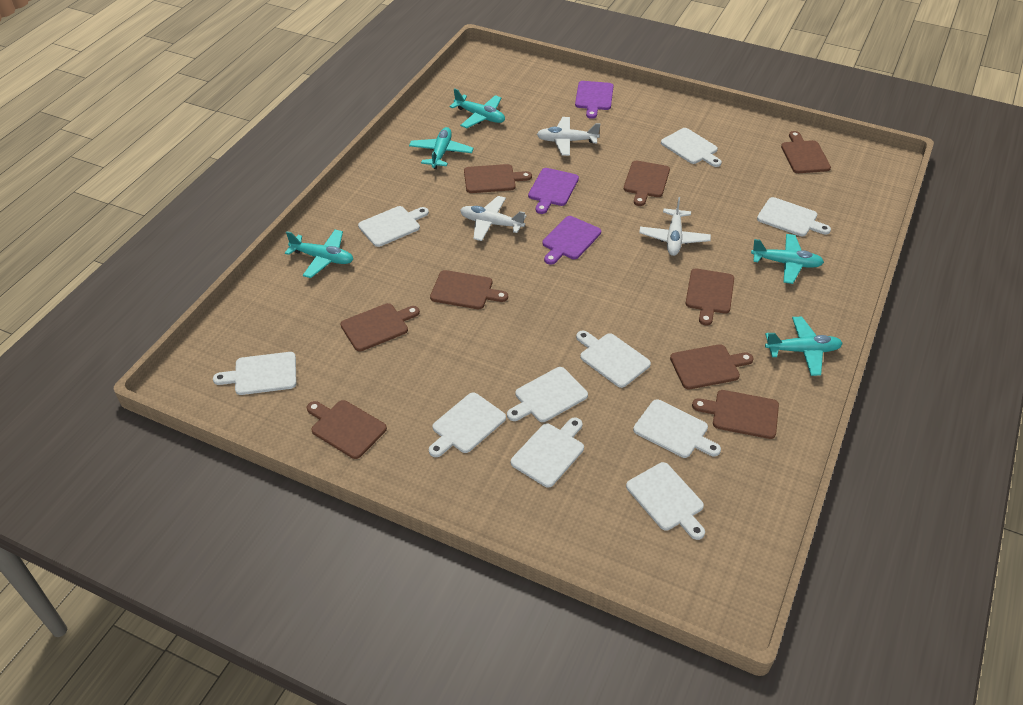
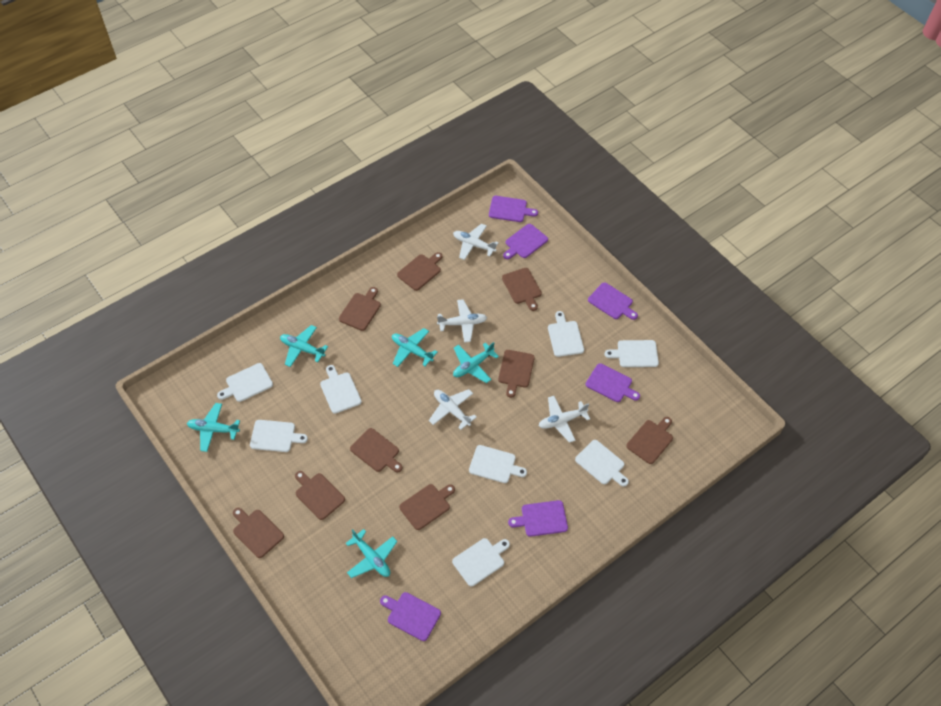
purple cutting board: [528,168,579,214] [542,216,601,265] [575,81,614,119] = 3 -> [380,592,441,641] [489,196,538,222] [503,224,548,259] [508,500,568,537] [586,363,640,402] [588,282,638,320] = 6
white cutting board: [213,352,296,395] [358,206,429,247] [429,393,506,457] [507,367,588,422] [511,418,584,488] [576,331,651,388] [626,462,705,540] [633,399,721,458] [661,128,722,167] [757,197,831,236] = 10 -> [217,363,273,402] [250,420,308,452] [320,365,362,414] [452,538,510,586] [469,445,527,483] [548,311,584,357] [575,440,629,486] [605,340,659,367] = 8
white plane: [460,196,527,241] [537,117,600,156] [639,197,711,256] = 3 -> [429,389,477,430] [437,299,487,343] [453,223,499,260] [539,396,590,443] = 4

